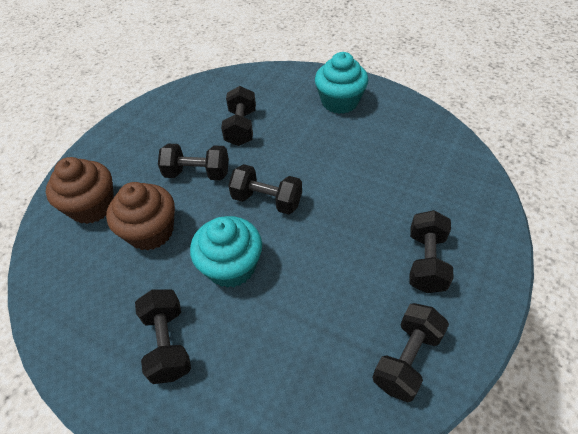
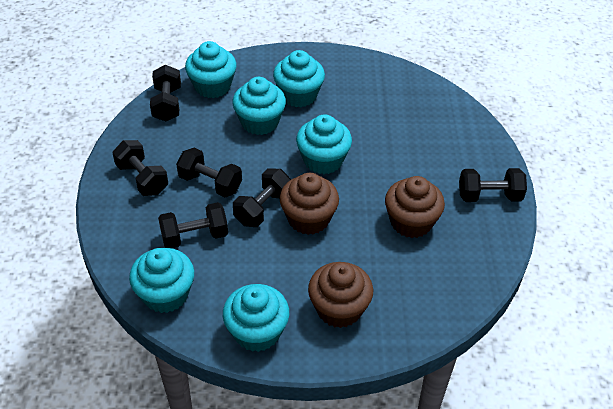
brown cupcake: [46,157,114,224] [106,182,175,251] = 2 -> [280,173,339,235] [308,262,373,328] [385,176,445,238] = 3
turquoise cupcake: [190,216,262,288] [315,52,368,114] = 2 -> [129,248,194,313] [185,41,236,98] [223,284,289,352] [232,77,286,135] [273,50,325,107] [296,114,352,174] = 6

